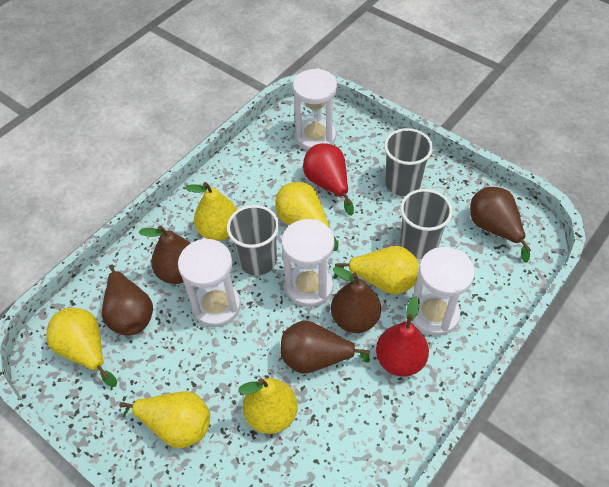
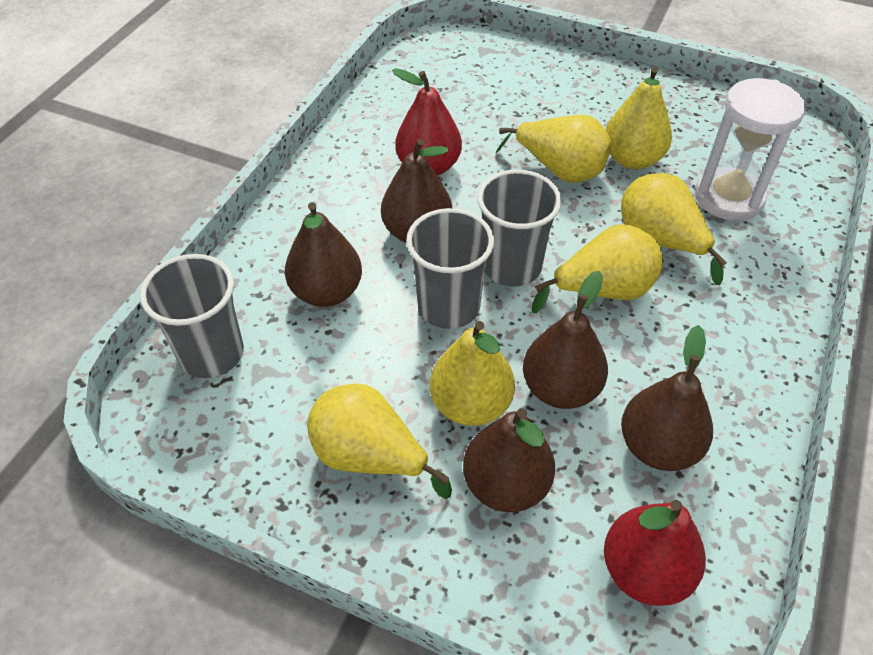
white hourglass: [178,238,241,327] [282,219,334,307] [293,68,337,151] [412,247,475,336] = 4 -> [695,78,806,221] = 1

